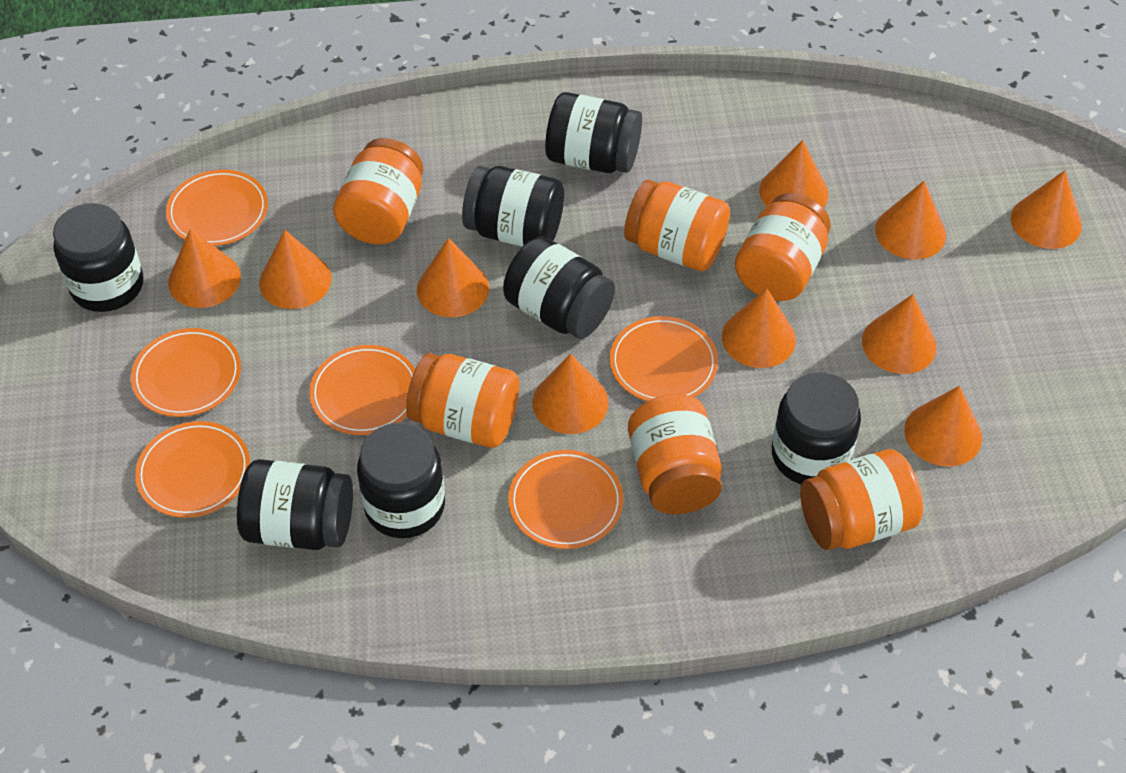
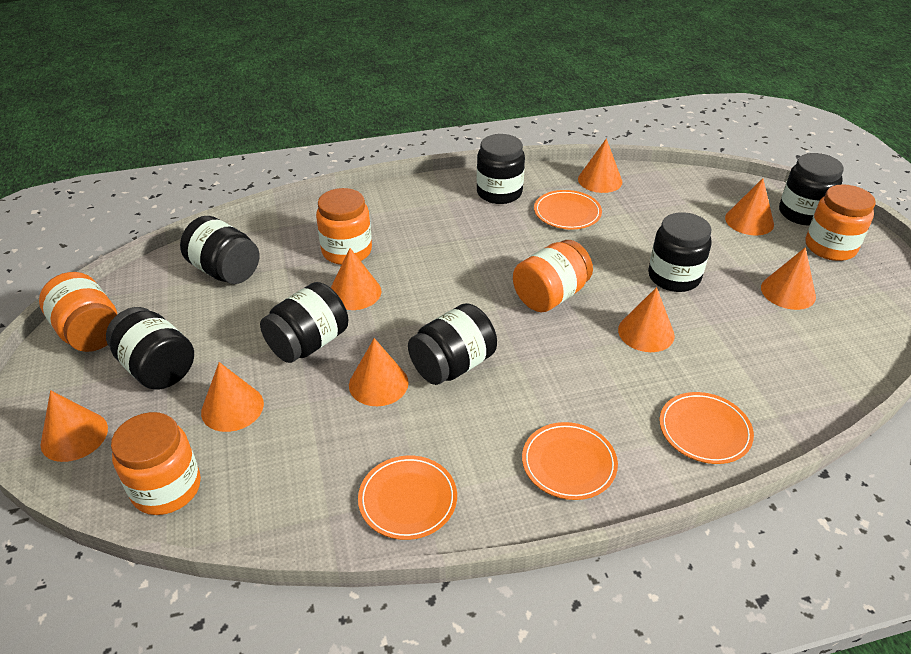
orange cone: [168,229,241,308] [259,230,332,309] [417,238,489,317] [532,354,608,434] [722,288,796,368] [759,140,829,208] [862,294,937,374] [875,181,946,259] [904,386,982,466] [1011,170,1082,249] = 10 -> [41,390,108,462] [201,362,264,432] [331,248,382,310] [349,338,409,406] [578,138,622,193] [618,287,675,352] [725,178,774,235] [761,247,816,310] = 8
orange jar: [333,138,423,244] [406,353,519,448] [624,180,730,271] [628,394,722,514] [735,193,831,301] [800,449,923,550] = 6 -> [39,272,117,352] [111,412,201,515] [316,188,372,265] [513,240,593,312] [805,184,875,261] = 5
orange plate: [131,328,241,417] [135,421,250,518] [166,170,268,246] [309,345,415,435] [508,450,623,549] [610,316,718,401] = 6 -> [358,455,457,540] [522,422,618,500] [534,190,602,229] [660,392,754,464] = 4

